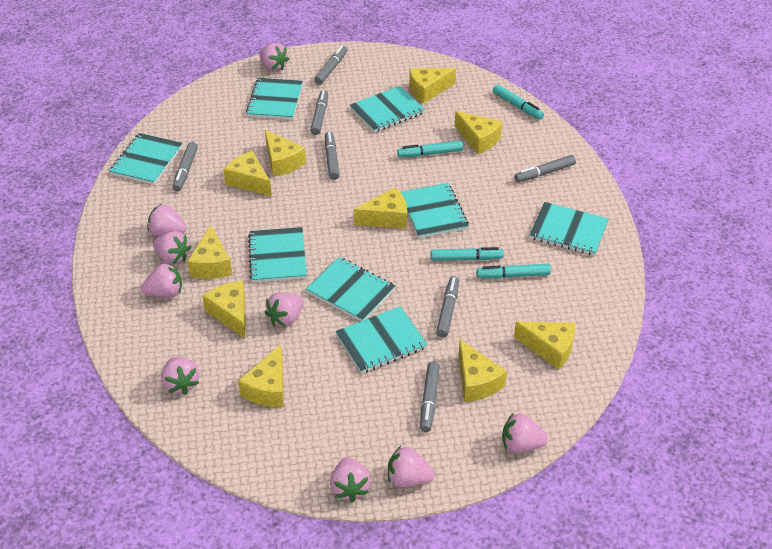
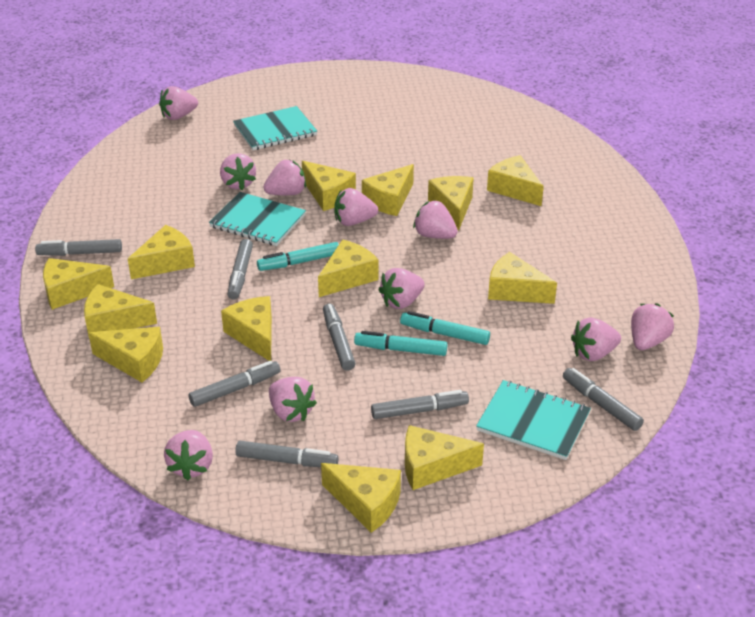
pink strawberry: [141,263,182,298] [147,204,187,237] [153,231,191,265] [161,356,199,395] [259,43,290,71] [265,293,303,327] [330,457,371,502] [388,446,435,487] [502,413,548,453] = 9 -> [159,86,198,120] [164,430,213,480] [220,154,256,190] [263,160,306,195] [269,377,317,422] [334,188,378,226] [378,268,425,309] [413,200,458,239] [571,318,621,361] [631,303,674,350] = 10
turquoise marker: [397,141,463,157] [431,247,504,261] [476,264,551,278] [492,84,544,120] = 4 -> [257,242,339,271] [354,331,447,356] [400,311,490,345] = 3
turquoise notebook: [109,133,183,185] [246,78,303,120] [248,227,307,283] [306,257,395,321] [335,306,428,374] [350,86,425,133] [400,183,469,238] [530,202,609,256] = 8 -> [209,192,306,246] [233,106,317,150] [476,380,591,460] = 3
yellow cheese: [187,225,232,279] [202,281,245,338] [223,151,272,197] [238,344,284,407] [265,130,306,177] [354,187,407,229] [409,68,456,104] [454,111,502,154] [459,340,507,402] [514,321,575,370] = 10 -> [43,258,114,310] [84,284,157,336] [88,327,163,382] [128,225,195,279] [221,296,272,361] [302,161,356,211] [318,239,378,297] [321,463,401,533] [362,164,414,216] [405,425,484,490] [428,176,474,231] [487,155,544,206] [488,252,557,304] = 13

